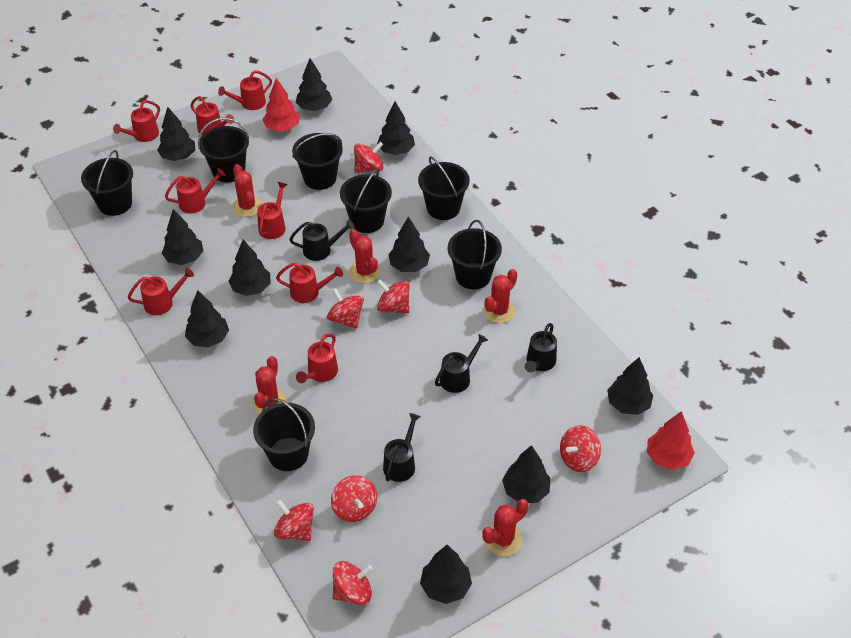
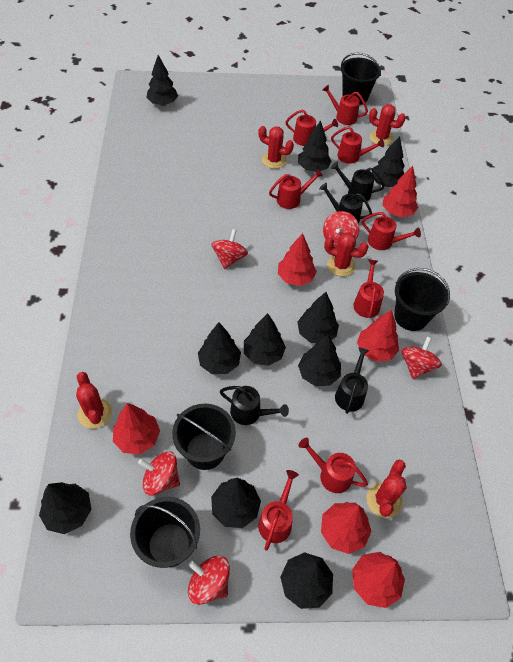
black bucket: [81,150,133,216] [198,118,249,183] [253,398,315,471] [292,133,343,190] [340,168,392,233] [418,156,470,220] [448,220,502,289] = 7 -> [130,497,200,568] [172,404,236,470] [341,53,381,105] [394,268,450,331] = 4
red spinning top: [274,500,314,541] [327,288,364,329] [331,475,377,522] [333,561,372,605] [354,142,383,173] [377,280,410,313] [560,425,601,472] = 7 -> [138,451,180,496] [188,556,230,605] [211,229,248,269] [323,211,359,247] [401,337,442,379] = 5
red tree: [262,78,299,132] [647,411,695,470] = 2 -> [113,403,160,454] [278,233,317,286] [321,502,372,554] [352,552,405,608] [357,310,399,362] [382,166,418,217] = 6

